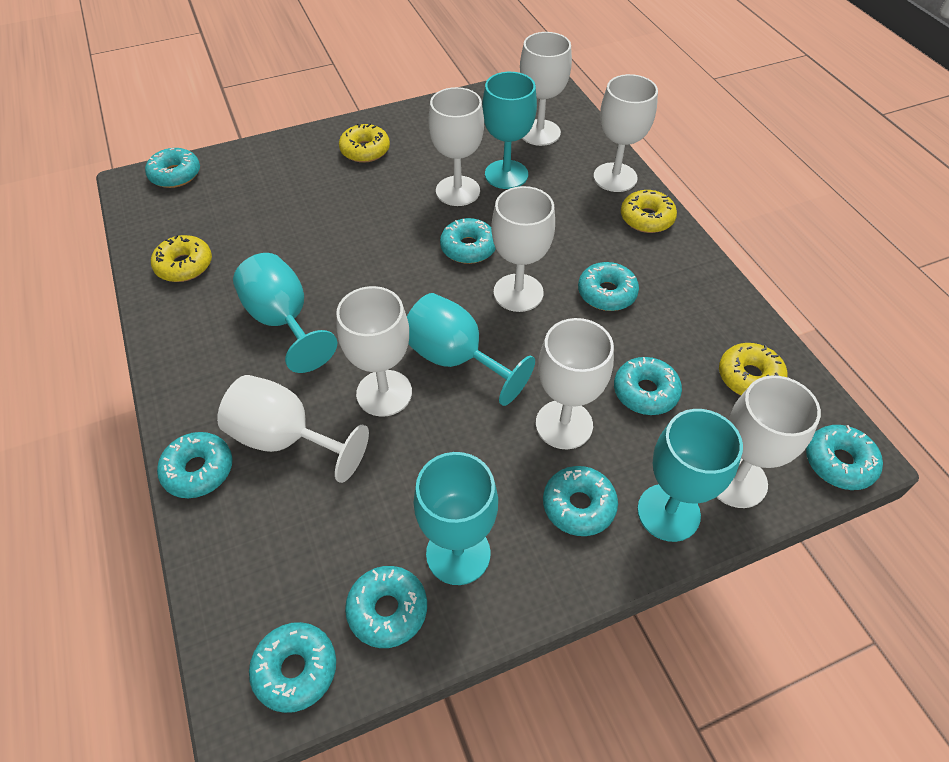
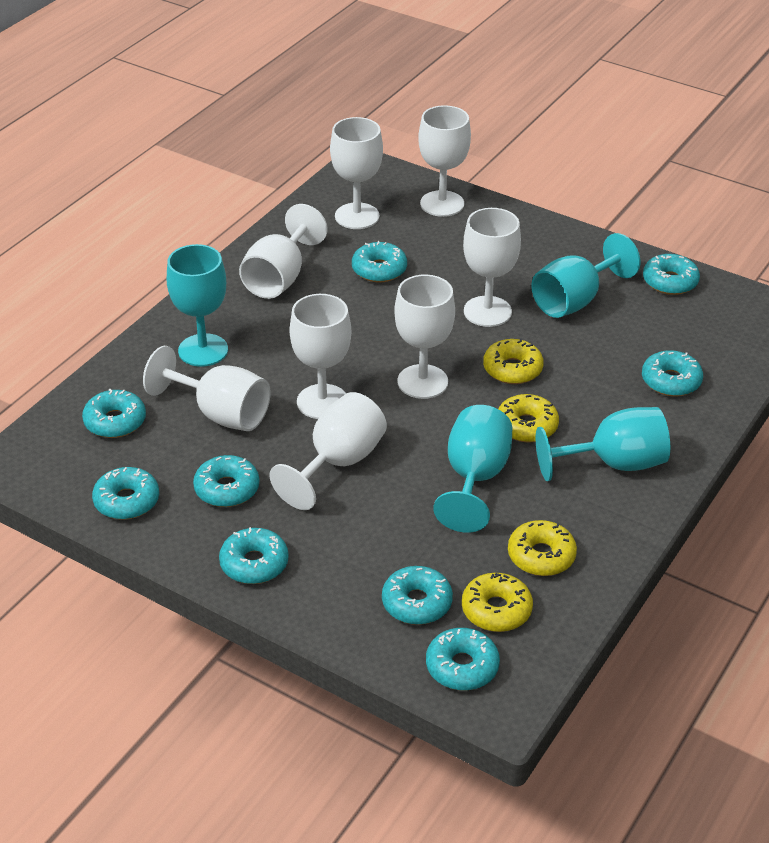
turquoise goblet: [233,253,337,373] [407,293,535,406] [413,452,498,585] [482,72,537,189] [637,409,743,542] = 5 -> [167,244,228,367] [433,405,513,533] [531,233,640,318] [536,407,670,481] = 4

